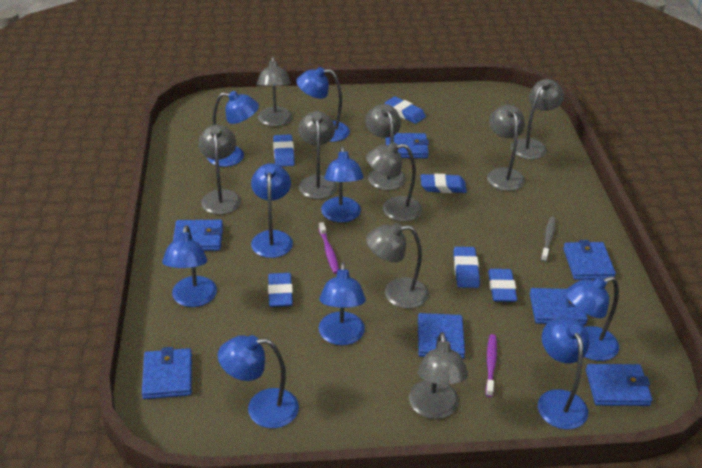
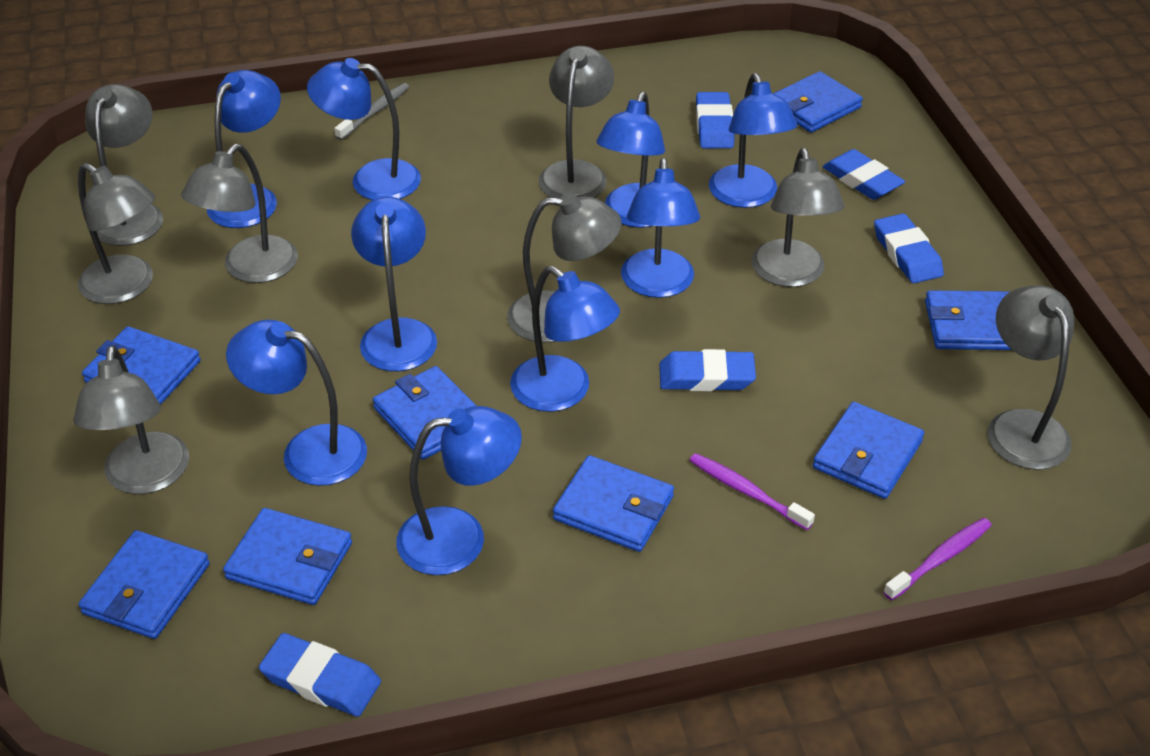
blue eraser: [268,273,293,307] [273,135,295,166] [385,96,426,124] [421,174,467,193] [453,247,480,288] [488,269,517,302] = 6 -> [259,633,381,717] [660,349,756,391] [696,92,734,148] [823,149,905,200] [874,214,944,283] = 5
blue wallet: [142,347,192,399] [173,220,223,251] [385,133,429,158] [418,313,465,358] [530,288,588,325] [563,240,616,280] [586,364,652,406] = 7 -> [78,530,210,639] [82,326,201,405] [223,508,352,605] [373,366,477,460] [553,455,674,552] [773,71,863,132] [813,402,924,499] [925,290,1011,350] = 8
grey lamp: [198,125,241,214] [257,57,293,127] [298,111,337,199] [365,104,406,190] [366,142,422,221] [366,223,429,309] [409,332,468,419] [487,105,525,191] [511,79,564,160] = 9 -> [73,345,189,494] [78,163,155,304] [85,84,163,246] [181,144,298,283] [507,193,622,343] [539,46,614,199] [752,148,844,287] [988,285,1074,470] = 8

